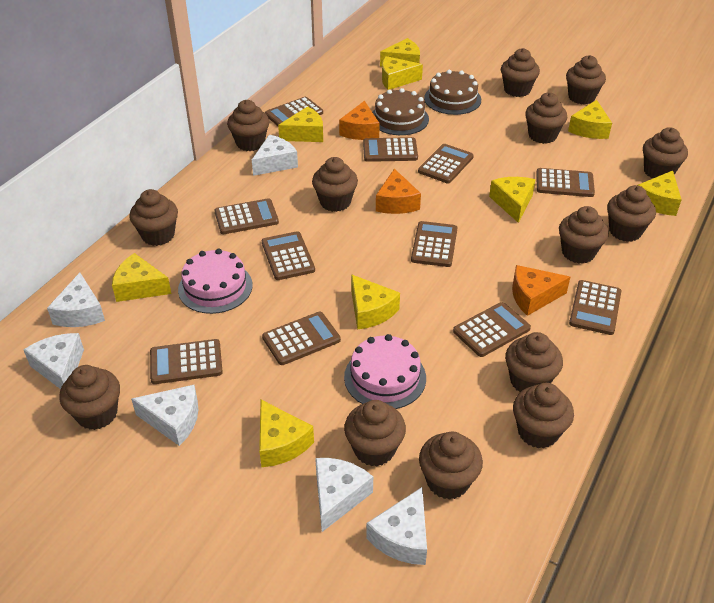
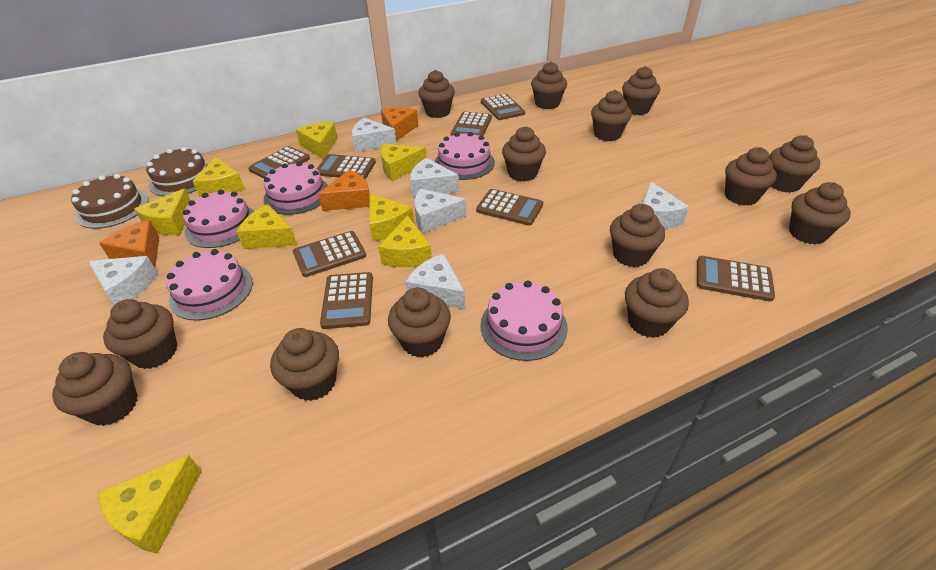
brown calculator: [150,339,223,384] [214,198,279,234] [262,231,315,280] [262,312,341,365] [265,97,323,126] [363,137,418,162] [411,221,457,267] [418,144,474,184] [453,302,531,357] [536,168,595,197] [569,280,621,335] = 11 -> [248,146,310,178] [293,231,366,277] [317,154,376,179] [320,272,373,329] [451,112,492,136] [476,189,543,226] [481,94,525,120] [697,256,775,302] = 8
pink cake: [178,249,253,314] [344,334,426,409] = 2 -> [166,249,253,321] [183,190,255,248] [263,161,328,215] [435,132,495,180] [480,281,568,361] = 5
yellow cheese: [112,253,172,302] [259,400,314,467] [278,106,323,142] [351,274,400,330] [380,38,420,67] [382,56,423,90] [489,177,536,223] [568,100,612,139] [638,171,682,216] = 9 -> [98,455,202,554] [134,188,191,235] [193,157,245,197] [237,204,297,249] [296,122,338,159] [369,194,414,241] [378,216,432,268] [381,143,427,181] = 8

